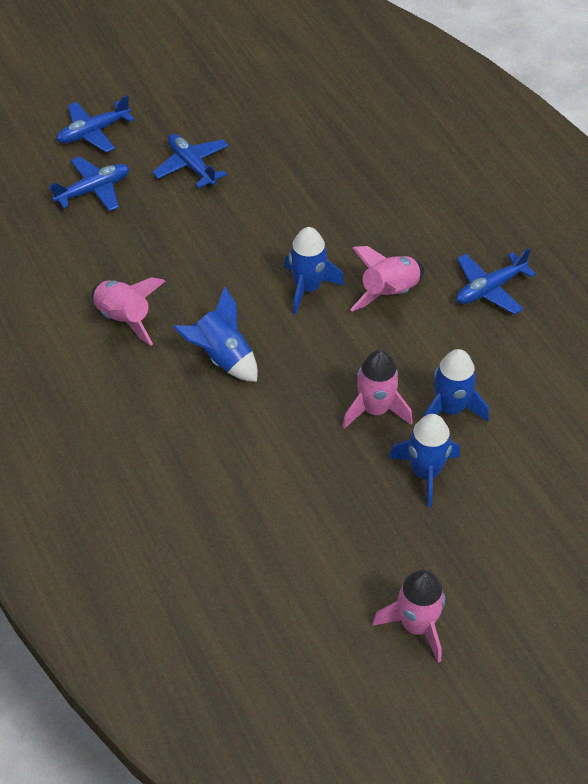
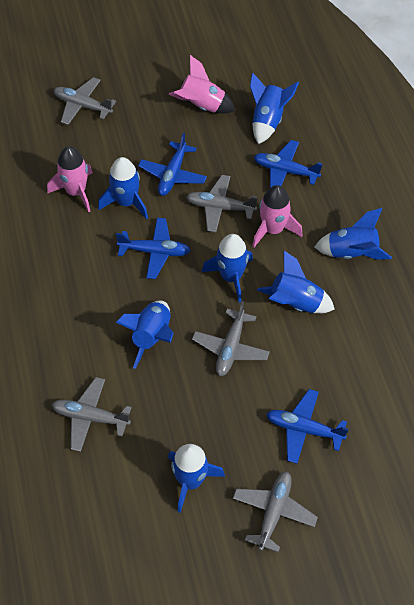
blue rocket: [173,286,258,382] [284,227,345,315] [389,414,460,508] [423,349,489,422] = 4 -> [98,157,148,219] [116,300,174,369] [168,444,225,513] [202,234,253,302] [250,73,299,144] [257,251,335,313] [315,208,392,260] = 7
grey plane: none = 0 -> [52,377,132,452] [54,77,116,125] [186,175,258,232] [192,301,270,376] [233,471,318,552] = 5
pink rocket: [92,277,165,346] [342,350,413,429] [350,246,424,312] [372,570,445,663] = 4 -> [47,146,93,212] [169,55,235,114] [252,185,302,248] = 3

